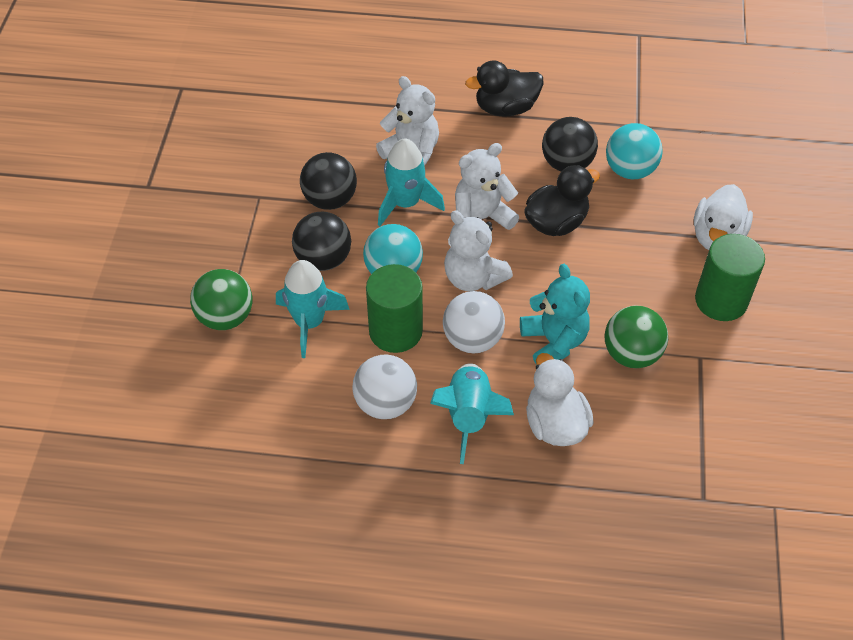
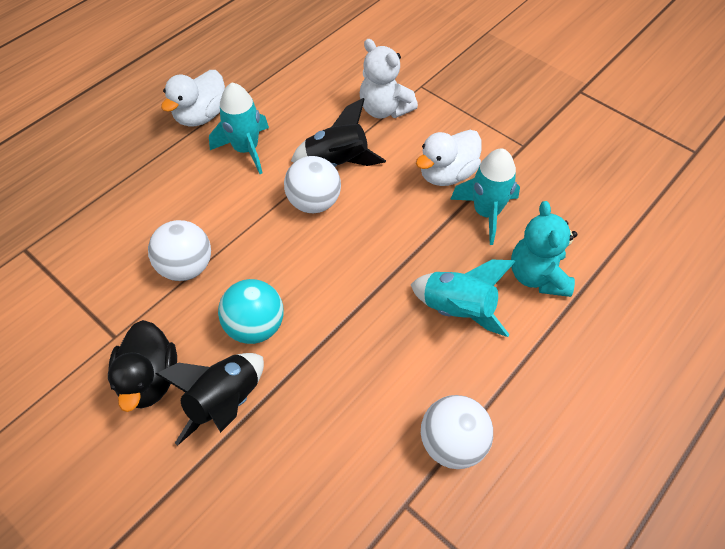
black ball: [292,212,351,271] [300,152,357,210] [542,117,598,171] = 3 -> none = 0
black duck: [465,60,543,117] [525,165,600,236] = 2 -> [108,320,177,412] = 1
black rocket: none = 0 -> [155,353,264,446] [291,98,386,167] = 2
green ball: [190,269,253,330] [605,305,668,368] = 2 -> none = 0
green cylinder: [366,264,423,353] [695,234,765,321] = 2 -> none = 0
turquoise ball: [363,224,423,274] [606,123,663,179] = 2 -> [218,279,284,344] = 1
white ball: [353,355,417,419] [443,291,505,353] = 2 -> [148,220,211,281] [284,156,341,213] [421,395,493,469] = 3
white teddy bear: [376,76,439,166] [444,210,513,291] [455,143,519,230] = 3 -> [360,39,418,119] = 1

